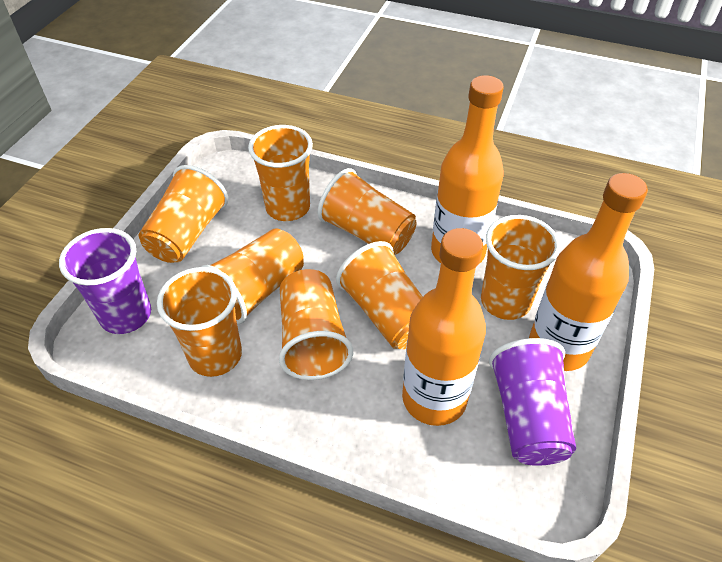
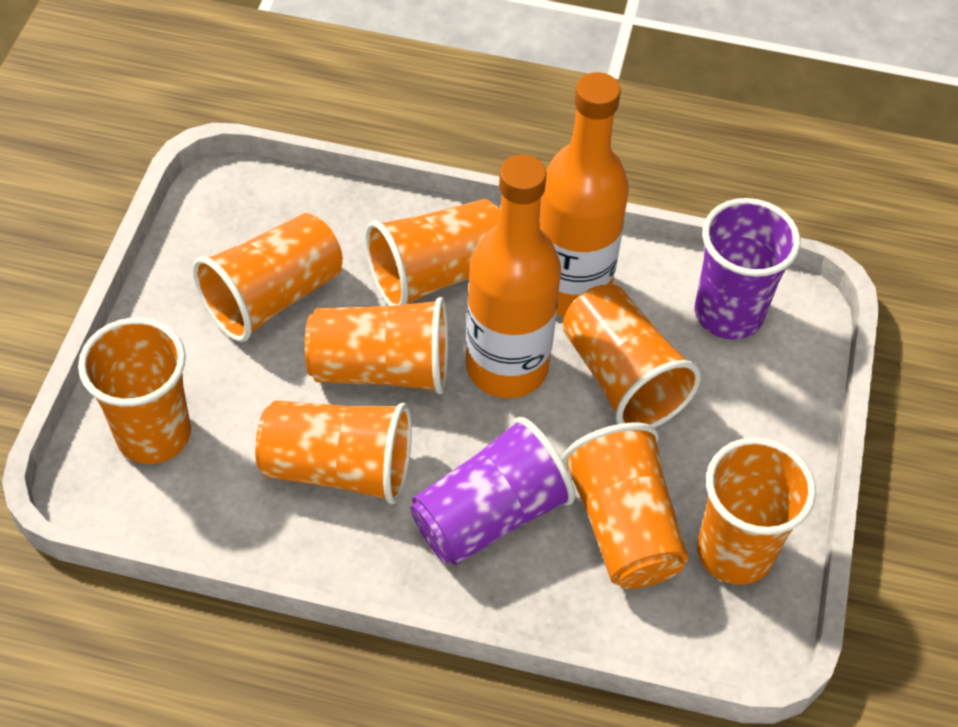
orange bottle: [402,228,486,426] [431,75,504,265] [529,173,648,371] = 3 -> [466,155,561,398] [539,72,629,317] = 2

